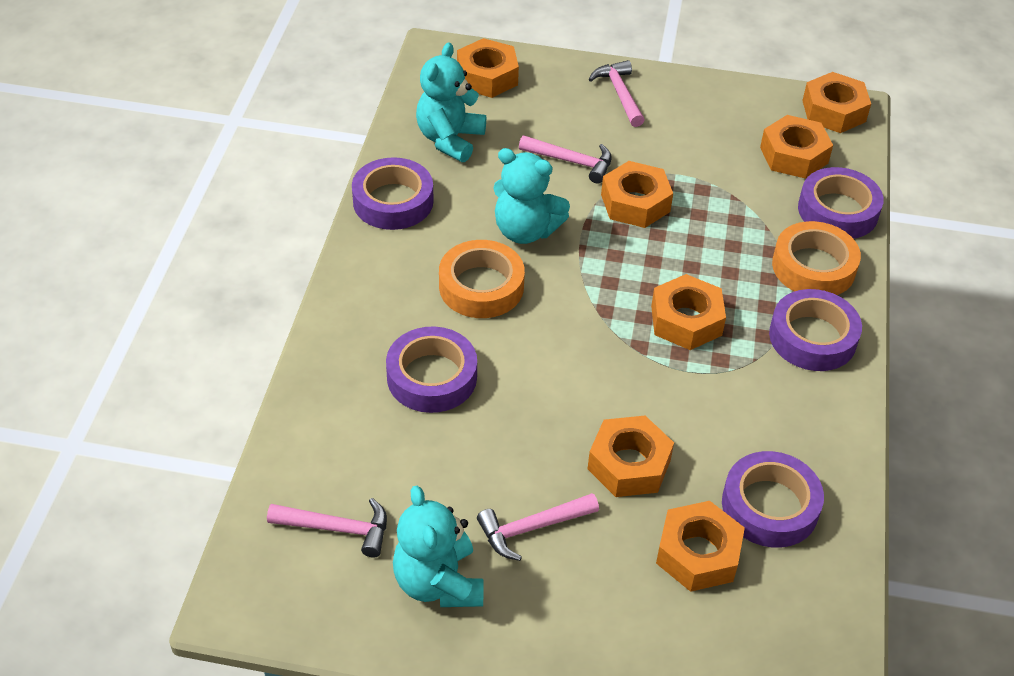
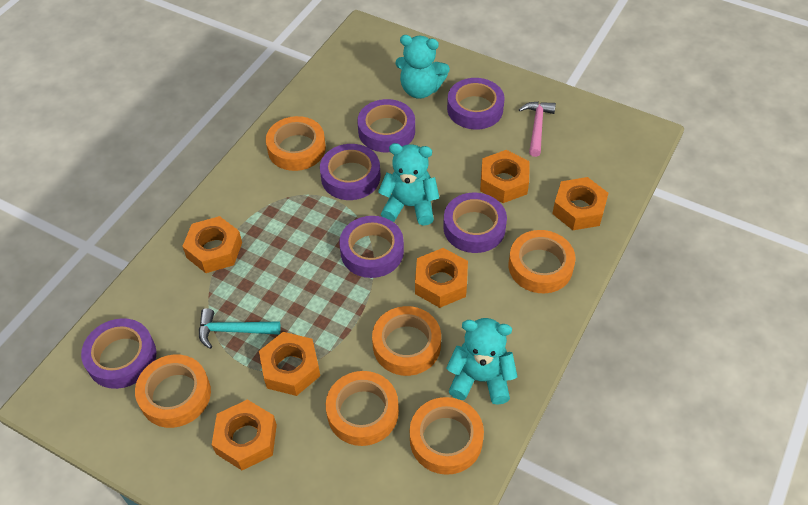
orange nut: [457,38,519,98] [588,416,674,497] [601,161,673,228] [651,274,726,350] [656,501,745,592] [760,115,833,179] [802,72,871,133] = 7 -> [182,216,242,273] [212,399,277,470] [259,332,320,396] [415,248,468,308] [480,150,530,203] [552,177,609,230] = 6
orange tape: [439,240,525,318] [772,221,861,295] = 2 -> [135,355,211,428] [266,116,326,171] [326,371,399,446] [372,306,441,376] [410,397,484,475] [509,230,576,293] = 6
pink hammer: [267,498,387,558] [477,493,599,561] [519,135,612,184] [589,60,645,127] = 4 -> [519,102,556,157] = 1
purple tape: [352,157,434,230] [386,326,477,413] [722,451,824,548] [769,289,862,371] [798,167,884,239] = 5 -> [81,318,156,389] [320,144,381,200] [339,216,404,278] [357,99,415,152] [443,193,507,253] [447,78,505,130] = 6
turquoise hammer: none = 0 -> [199,308,281,349] = 1

